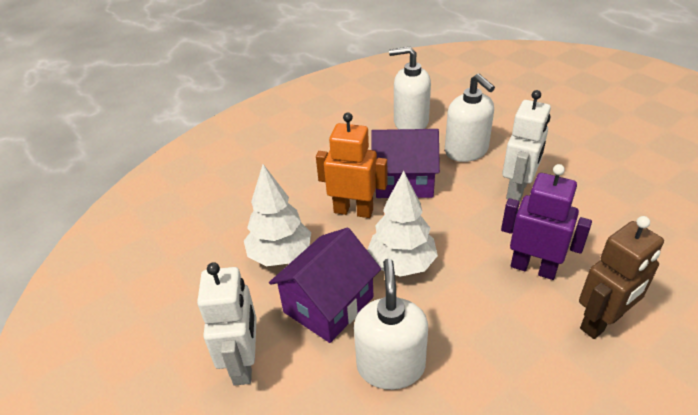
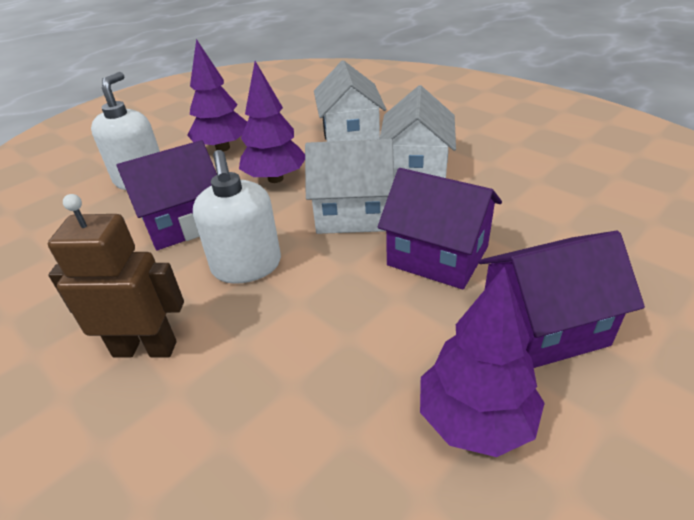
orange robot: [316,112,387,218] = 1 -> none = 0
purple house: [269,228,381,343] [371,129,440,198] = 2 -> [117,140,217,250] [378,168,502,290] [478,231,645,368] = 3
purple robot: [501,164,592,280] = 1 -> none = 0
purple tree: none = 0 -> [187,39,247,151] [239,61,305,183] [420,266,545,457] = 3
white house: none = 0 -> [305,139,394,234] [314,60,386,142] [379,85,456,178] = 3
white robot: [197,262,257,385] [502,90,551,201] = 2 -> none = 0
white soap dispenser: [354,259,428,390] [389,47,431,129] [445,74,495,162] = 3 -> [91,72,160,190] [193,150,281,284] = 2
white tree: [244,164,311,266] [367,171,438,277] = 2 -> none = 0

